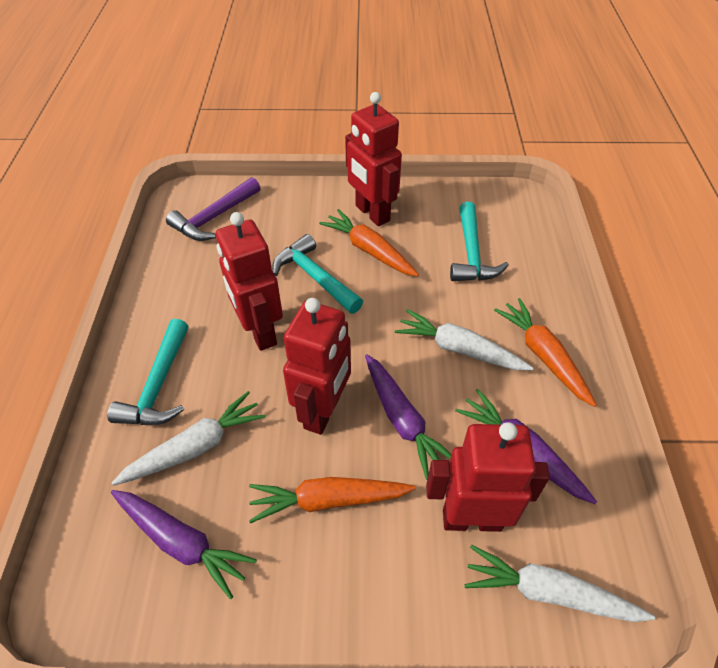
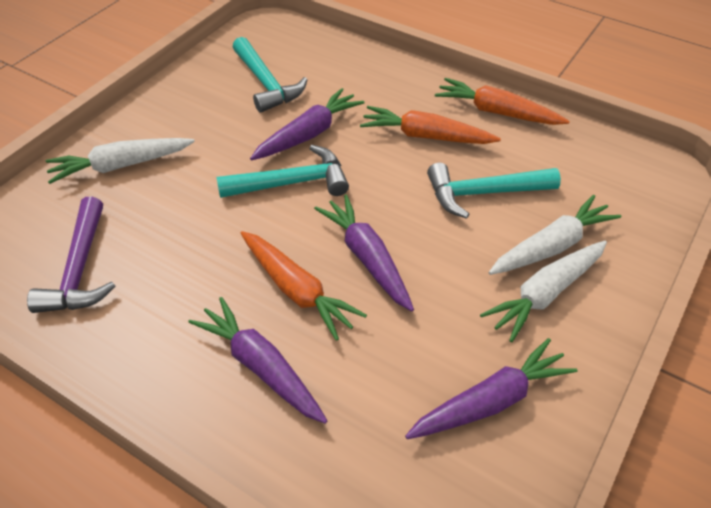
purple carrot: [111,490,257,599] [365,354,451,480] [455,389,597,504] = 3 -> [188,297,328,424] [250,88,365,160] [314,194,414,312] [405,338,578,439] = 4
red robot: [216,212,283,351] [283,298,351,435] [345,92,402,226] [426,422,550,532] = 4 -> none = 0

